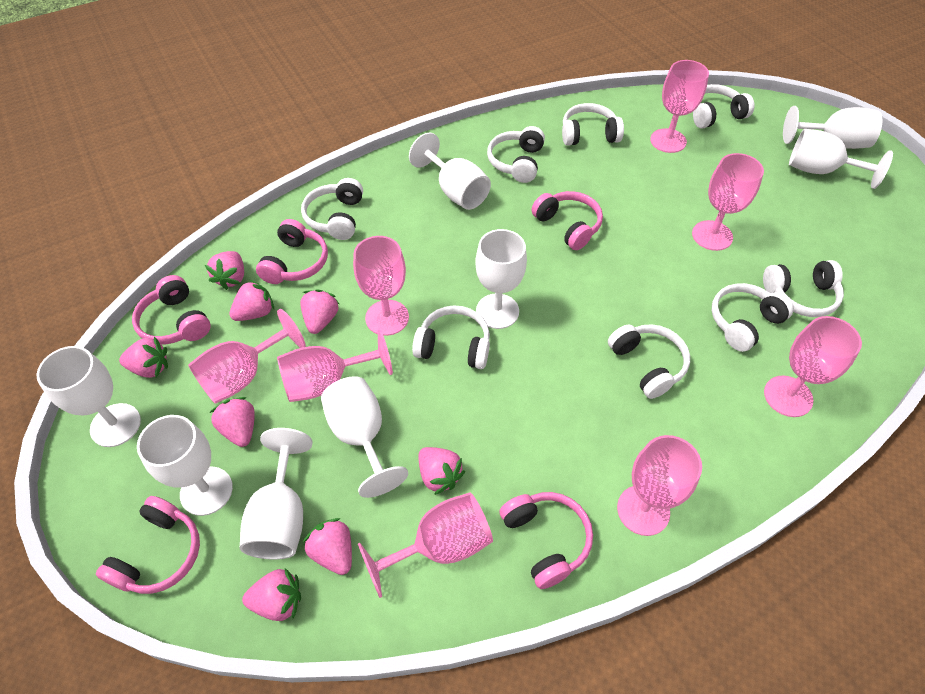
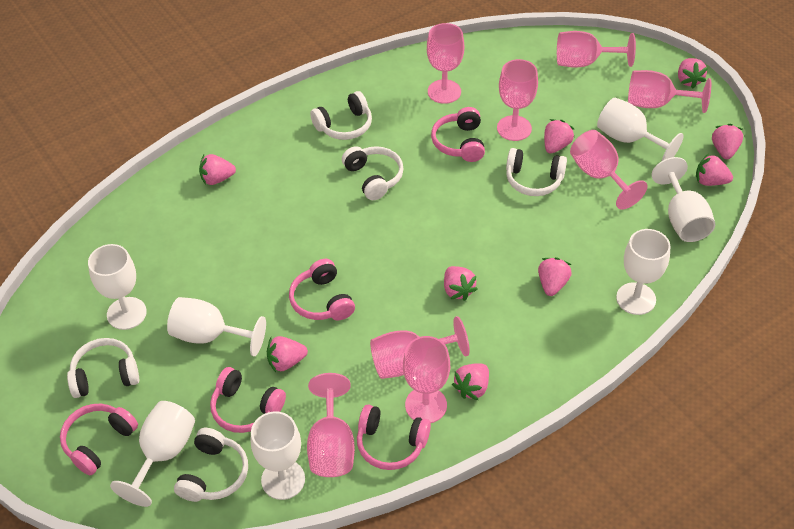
pink strawberry: [119,336,168,378] [205,251,244,290] [209,397,255,447] [229,280,274,321] [242,568,301,621] [300,289,339,334] [303,518,352,575] [418,447,465,495] = 8 -> [199,154,236,185] [267,336,308,372] [444,266,477,301] [452,363,489,400] [538,257,572,296] [544,119,574,153] [678,58,708,89] [696,154,733,186] [712,124,743,159] = 9
white goblet: [37,346,141,447] [137,415,233,516] [240,428,313,560] [321,376,408,498] [409,133,491,210] [475,229,527,329] [783,106,882,149] [789,129,893,189] = 8 -> [88,244,147,330] [110,401,195,507] [167,297,266,356] [251,411,305,500] [597,98,683,161] [616,229,671,315] [651,157,715,242] = 7
white headphones: [301,178,363,240] [412,305,490,369] [487,126,545,183] [562,103,624,146] [608,325,690,399] [693,84,755,129] [712,283,794,352] [763,260,844,317] = 8 -> [67,338,139,398] [174,428,248,502] [310,91,372,140] [342,146,403,200] [506,148,567,196] = 5

